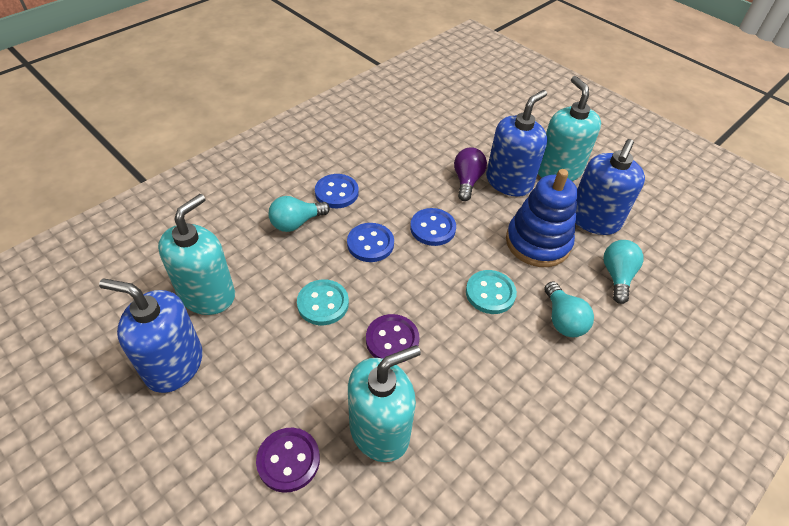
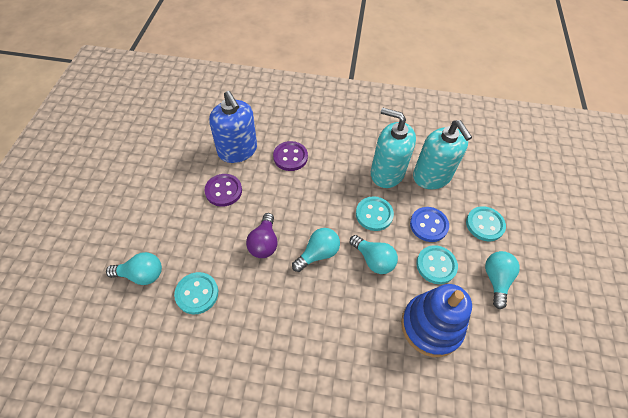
blue button: [315,174,359,208] [347,223,394,262] [410,208,456,246] = 3 -> [410,207,449,242] = 1
blue soap dispenser: [99,279,203,393] [486,90,547,197] [575,139,645,235] = 3 -> [209,91,257,163] = 1
turquoise button: [297,279,349,325] [466,270,517,314] = 2 -> [174,272,218,314] [356,196,394,231] [416,245,458,284] [466,206,506,241] = 4
turquoise light bulb: [269,196,330,232] [544,282,594,337] [603,240,643,304] = 3 -> [106,252,162,285] [292,228,340,272] [350,235,398,274] [485,251,520,309] = 4
turquoise soap dispenser: [158,194,235,315] [348,345,421,462] [538,76,601,181] = 3 -> [371,108,416,188] [413,120,472,189] = 2

